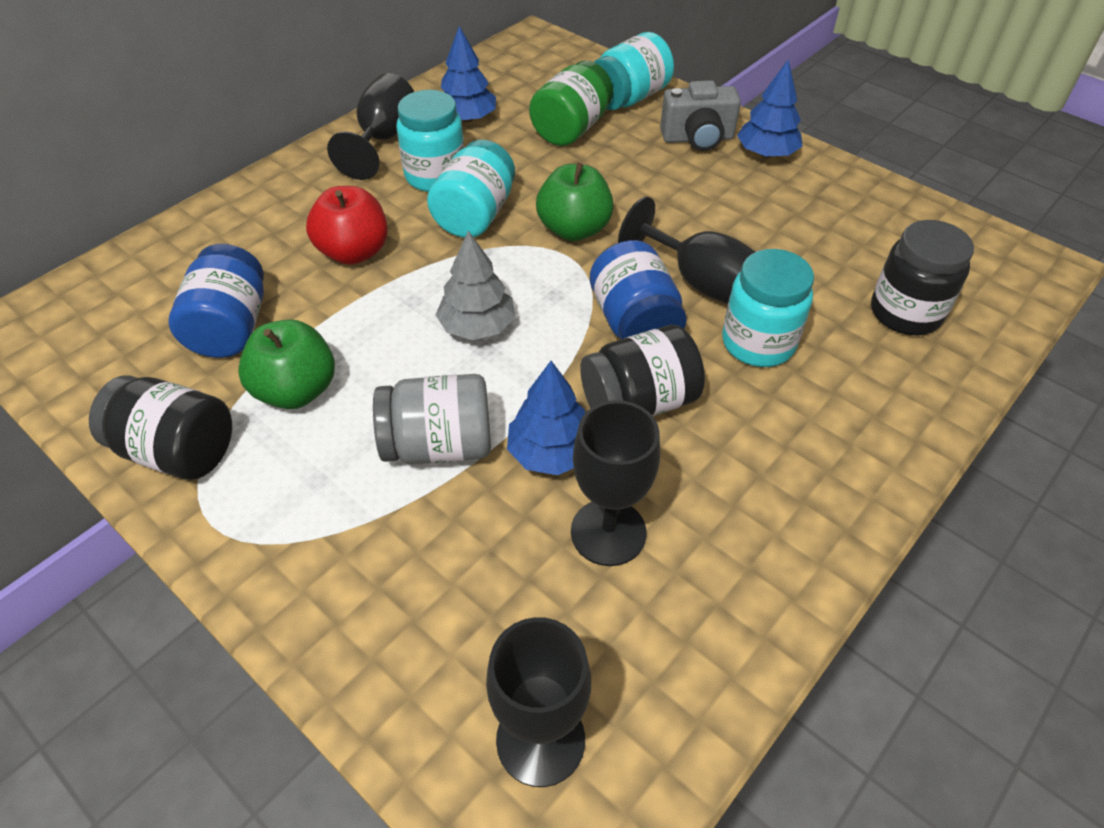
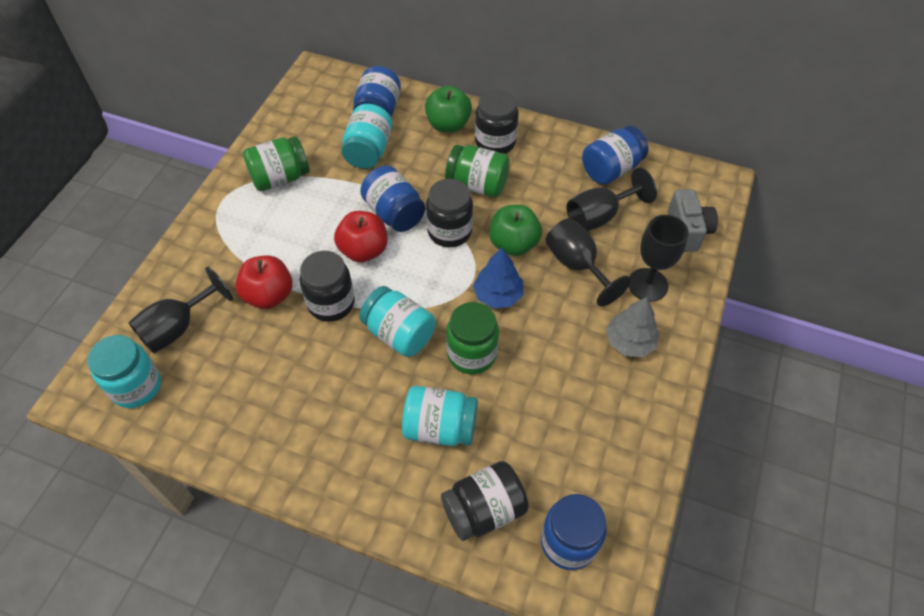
black jar: [89,375,232,480] [580,325,705,416] [871,220,974,335] = 3 -> [300,251,355,322] [426,179,473,247] [441,461,529,541] [475,90,519,154] = 4
blue jar: [169,244,264,358] [590,240,687,339] = 2 -> [353,66,401,117] [360,165,425,232] [541,494,607,570] [582,126,648,185] = 4
blue tree: [441,26,496,123] [507,361,585,475] [737,59,803,158] = 3 -> [473,248,523,308] = 1
green jar: [529,61,613,146] = 1 -> [243,136,310,191] [445,145,510,197] [446,302,499,374] = 3
grey jar: [373,374,491,465] = 1 -> none = 0
red apple: [306,186,388,265] = 1 -> [235,255,293,309] [334,211,387,263] = 2

